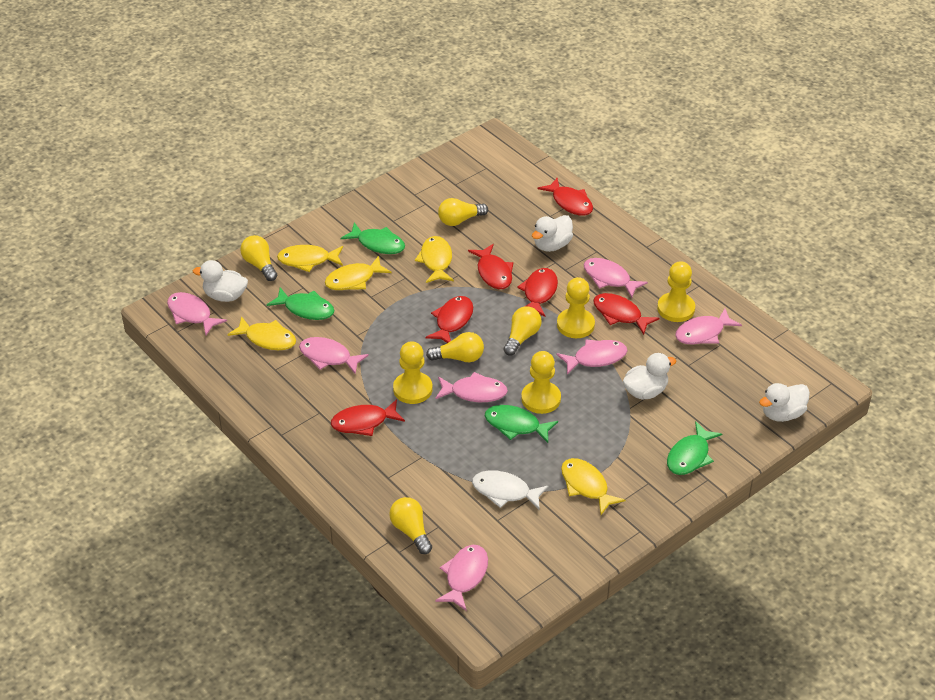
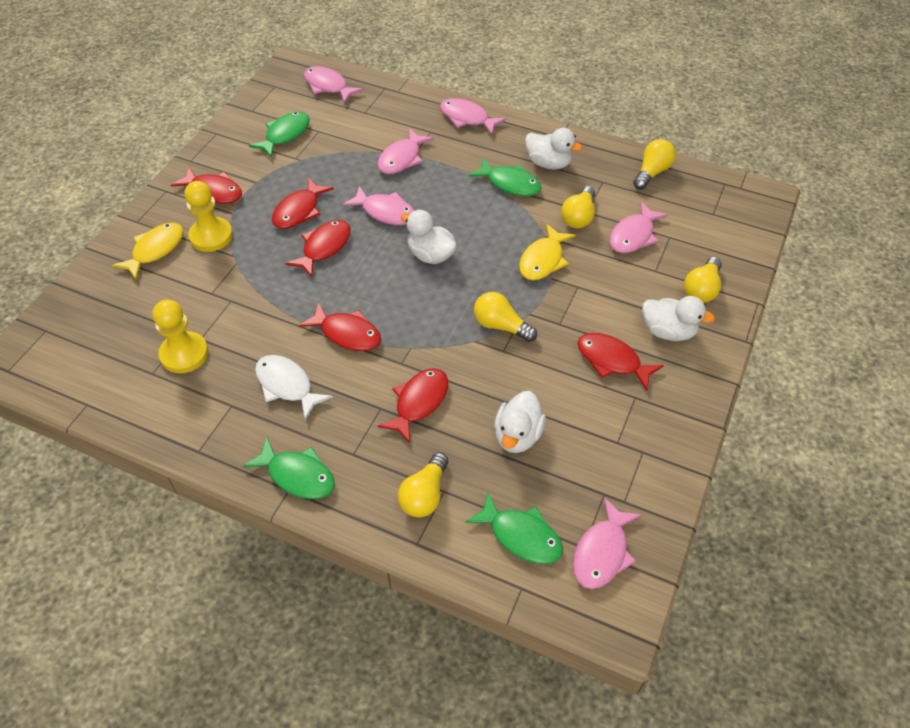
pink fish: [167,292,227,335] [299,337,369,375] [435,372,508,402] [435,545,488,611] [557,340,627,374] [584,258,648,298] [675,309,742,344] = 7 -> [304,66,364,104] [342,186,415,225] [377,128,434,174] [440,98,507,135] [573,497,642,589] [609,202,668,253] = 6
yellow fish: [227,316,296,350] [277,245,343,272] [325,256,391,290] [415,236,454,283] [561,458,625,515] = 5 -> [112,222,184,279] [519,224,576,280] = 2
yellow pawn: [393,341,432,404] [521,351,561,414] [557,277,595,338] [657,261,695,322] = 4 -> [152,300,208,373] [184,181,233,252] = 2

